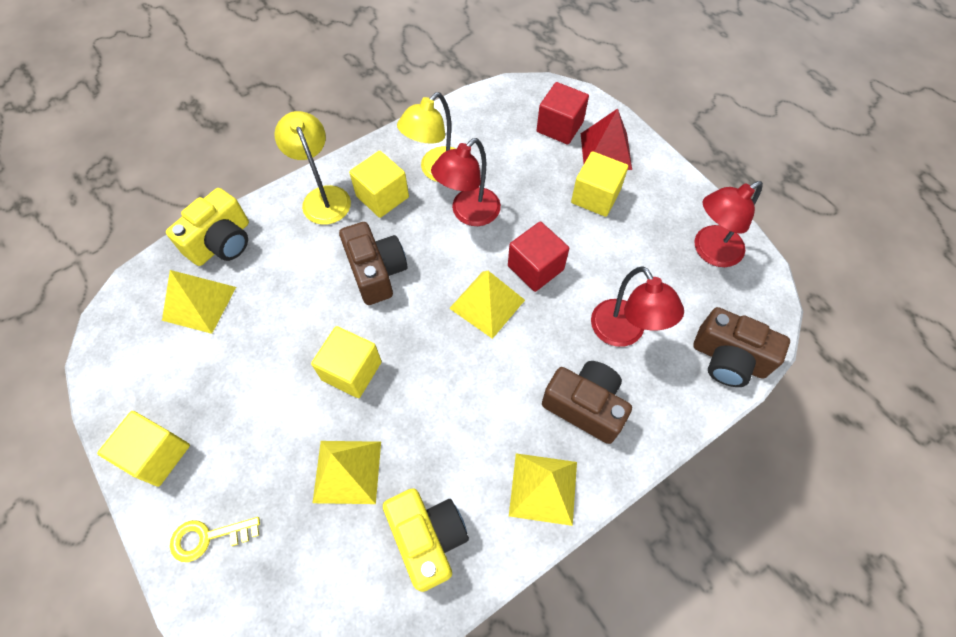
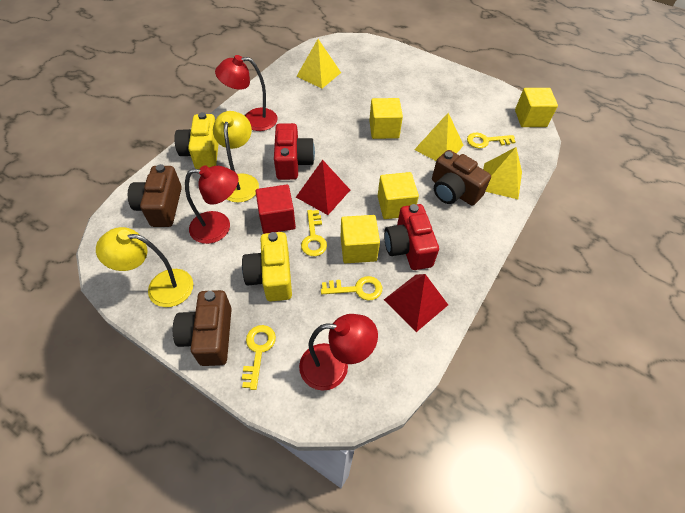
red camera: none = 0 -> [274,123,315,180] [384,204,439,270] = 2
red cube: [508,221,569,292] [537,82,589,145] = 2 -> [256,185,296,234] = 1
red pyramid: [581,109,632,170] = 1 -> [296,160,350,215] [384,274,448,332] = 2
yellow key: [170,517,260,562] = 1 -> [242,325,276,390] [301,210,327,256] [321,276,382,300] [467,133,516,149] = 4
yellow pyramid: [162,270,236,334] [313,441,381,504] [449,271,525,339] [509,453,577,526] = 4 -> [297,39,341,89] [414,113,464,161] [483,147,522,199] = 3

